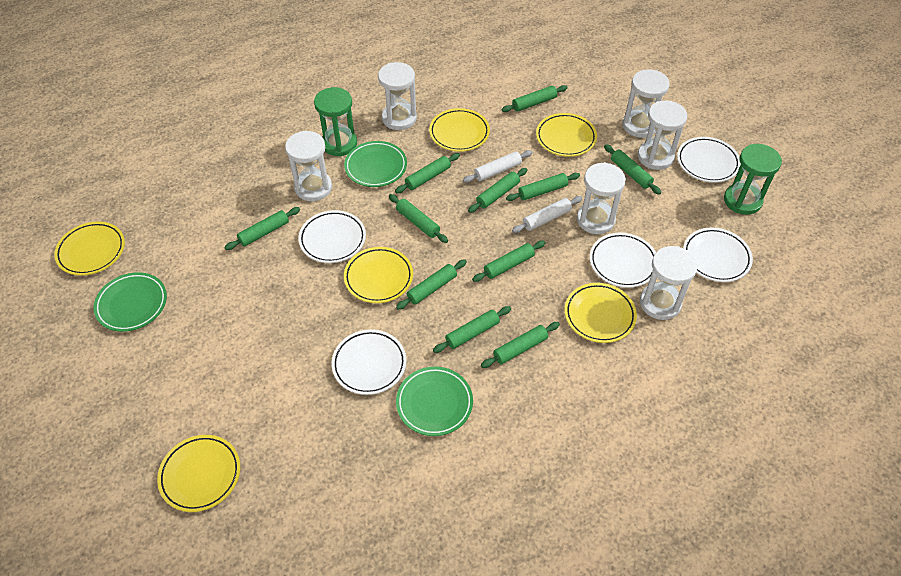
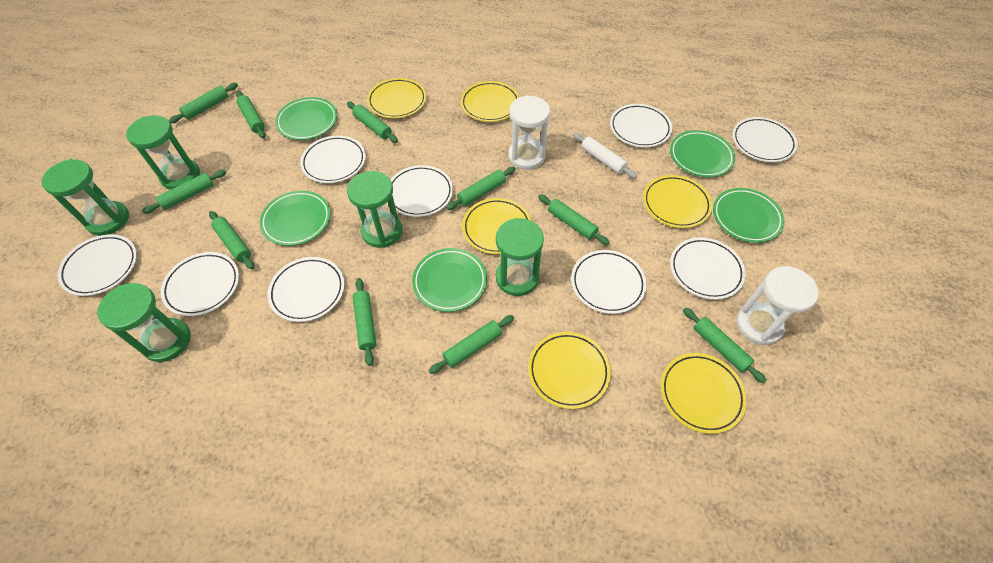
green hourglass: [314,87,357,156] [724,144,782,215] = 2 -> [42,159,129,236] [97,283,191,362] [126,115,200,190] [347,171,402,248] [496,218,544,296] = 5
green plate: [93,272,167,332] [344,141,407,187] [396,367,473,436] = 3 -> [260,191,331,246] [275,97,337,140] [412,248,487,312] [670,130,735,177] [713,188,784,243] = 5
green rolling pin: [224,207,300,250] [389,194,448,243] [395,153,460,193] [396,259,467,310] [433,306,511,353] [468,168,527,213] [472,241,545,282] [481,322,560,368] [501,85,567,112] [506,173,580,201] [604,144,661,195] = 11 -> [142,170,227,214] [169,83,238,123] [209,211,254,269] [236,91,266,139] [347,102,398,143] [353,278,376,366] [429,315,514,374] [446,167,516,210] [538,194,610,245] [683,307,767,383] = 10
white hourglass: [285,131,332,201] [378,62,417,130] [577,162,626,234] [622,69,670,138] [638,100,687,170] [640,246,697,320] = 6 -> [508,95,550,170] [736,266,818,345] = 2
white plate: [299,210,366,263] [332,329,406,395] [590,233,656,288] [677,137,741,183] [683,228,753,282] = 5 -> [58,234,137,296] [161,252,239,316] [268,257,345,322] [300,135,366,183] [391,165,453,217] [571,250,647,314] [610,104,672,147] [670,237,746,300] [732,117,798,162] = 9
white rolling pin: [463,150,533,183] [512,196,582,233] = 2 -> [573,133,637,179] = 1

